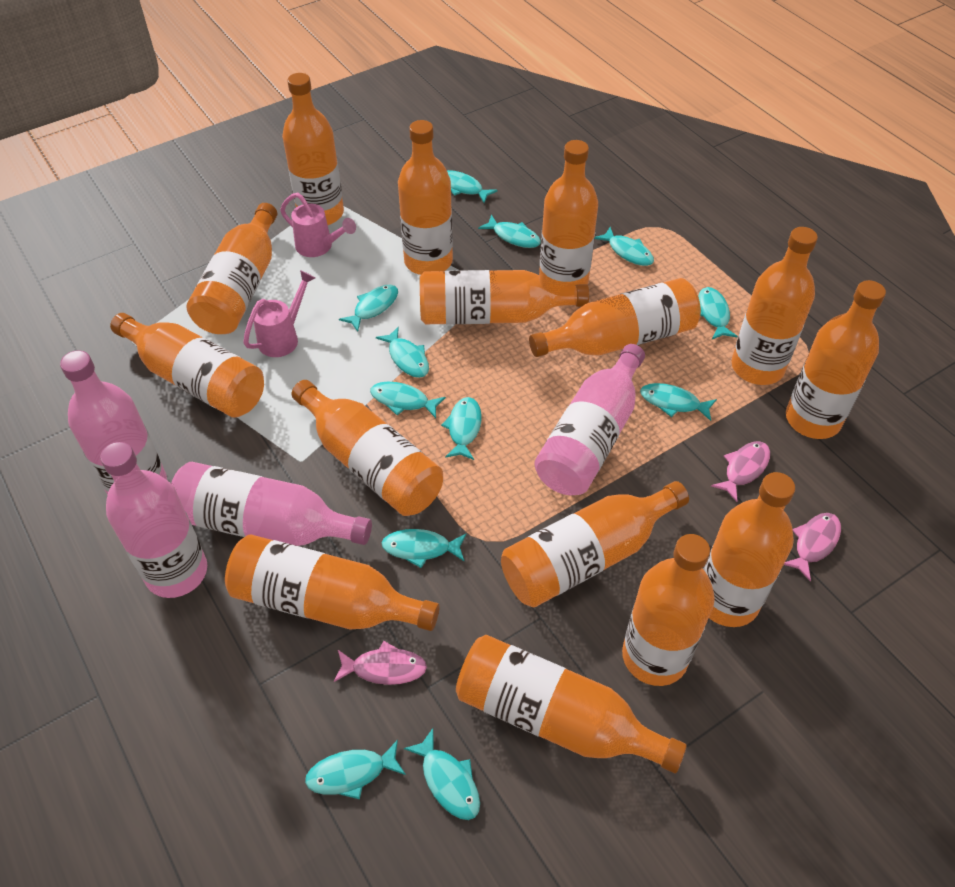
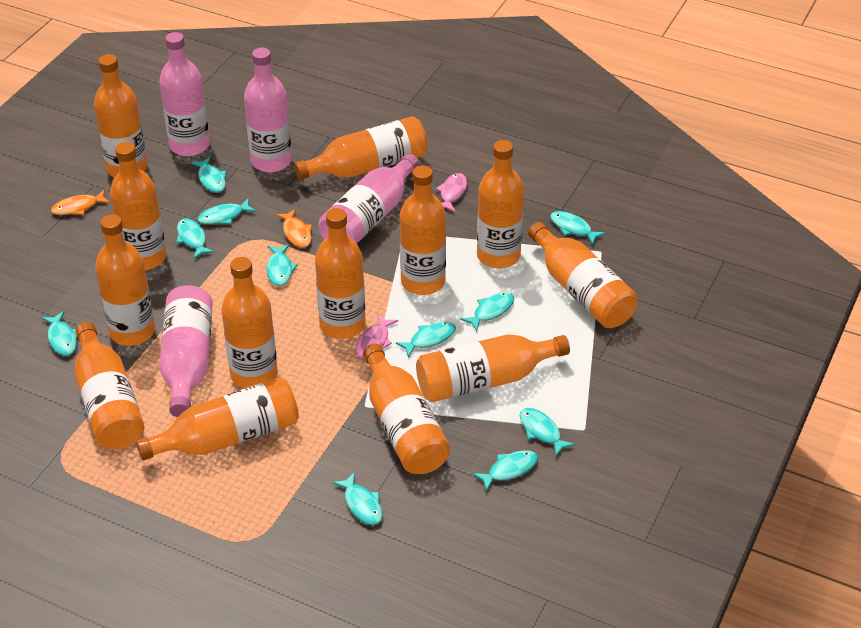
orange bottle: [110,313,264,418] [187,203,277,334] [225,534,440,631] [282,73,344,225] [292,380,443,516] [398,120,453,275] [420,270,589,325] [456,635,687,773] [501,481,689,607] [529,278,701,357] [539,140,598,286] [622,534,715,686] [703,472,795,627] [732,227,818,385] [786,280,886,439] = 15 -> [74,322,144,450] [94,54,148,177] [95,214,155,346] [110,142,166,270] [136,377,299,460] [221,257,278,389] [294,116,428,180] [315,208,366,339] [363,344,450,474] [400,166,446,295] [416,334,570,402] [477,140,524,269] [528,222,638,328] = 13
orange fish: none = 0 -> [51,190,110,215] [275,209,312,248] = 2
pink fish: [334,641,427,685] [711,441,770,502] [784,513,841,581] = 3 -> [356,314,398,359] [436,173,467,212] = 2
pink watering can: [243,270,315,357] [280,193,356,257] = 2 -> none = 0
turquoise fish: [305,740,406,799] [339,285,398,332] [370,382,446,418] [376,327,429,378] [382,529,466,568] [404,728,480,820] [441,397,482,460] [447,170,497,203] [478,215,541,248] [595,227,654,266] [640,383,717,421] [698,287,738,339] = 12 -> [42,311,77,356] [176,218,214,259] [191,157,226,193] [197,198,256,225] [267,245,298,286] [332,472,383,525] [396,321,456,358] [460,292,514,331] [473,450,538,492] [520,408,575,456] [550,211,606,245] = 11

